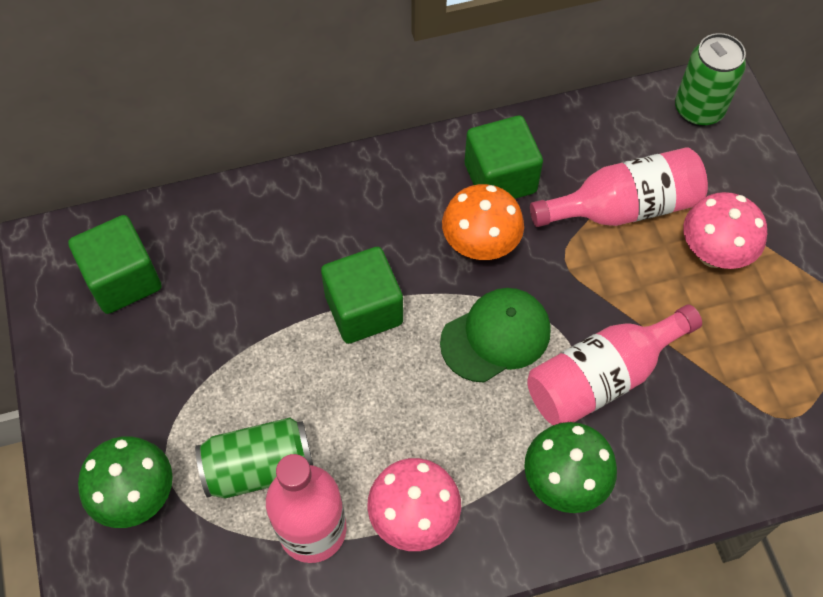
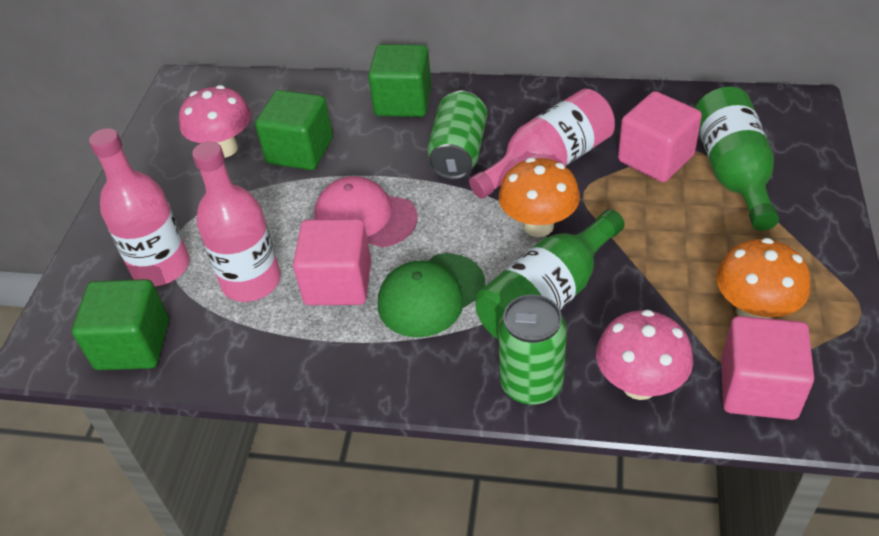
green bottle: none = 0 -> [475,209,625,340] [695,87,779,231] = 2
green mushroom: [78,436,173,528] [524,422,617,513] = 2 -> none = 0
orange mushroom: [442,184,524,260] = 1 -> [499,158,580,237] [716,238,811,319] = 2
pink cap: none = 0 -> [314,176,418,248] = 1
pink cube: none = 0 -> [293,219,371,305] [618,91,702,182] [721,316,814,420] = 3

